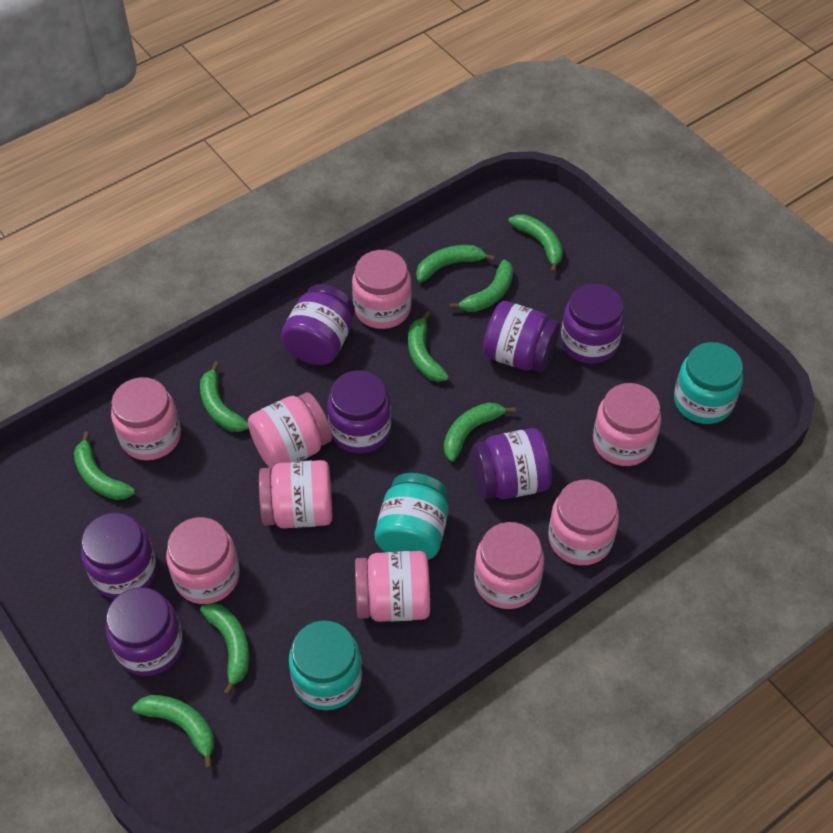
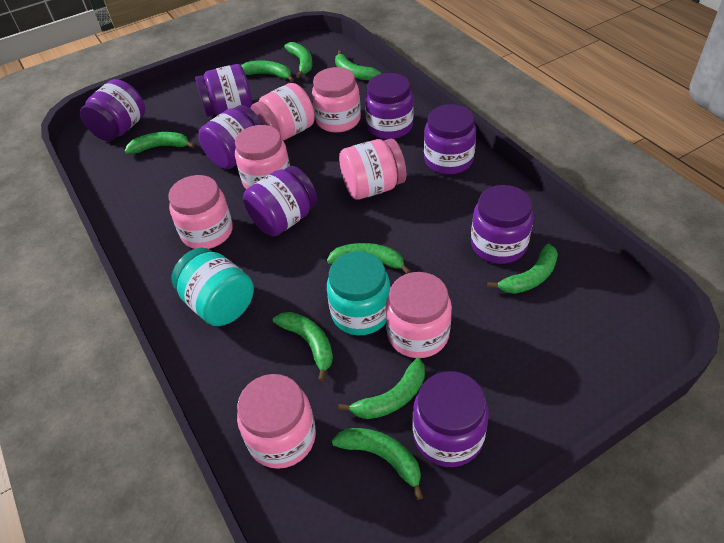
pink jar: [111,377,181,460] [166,517,240,604] [248,392,332,469] [259,460,332,528] [352,250,412,329] [355,551,430,622] [474,522,544,609] [548,480,619,565] [593,383,661,466] = 9 -> [168,175,233,249] [235,125,290,190] [237,374,316,469] [250,83,315,140] [312,67,361,133] [339,138,406,200] [386,272,452,358] = 7
purple jar: [81,512,157,599] [105,587,183,676] [281,284,355,365] [327,371,391,453] [472,428,552,499] [483,301,560,372] [561,283,625,364] = 7 -> [80,79,145,141] [195,64,252,117] [198,105,263,169] [243,166,317,236] [365,73,413,139] [413,371,489,467] [424,104,476,175] [471,185,534,264] = 8
turquoise jar: [289,620,362,710] [375,473,448,560] [674,342,743,424] = 3 -> [171,248,254,326] [327,251,390,335] = 2

